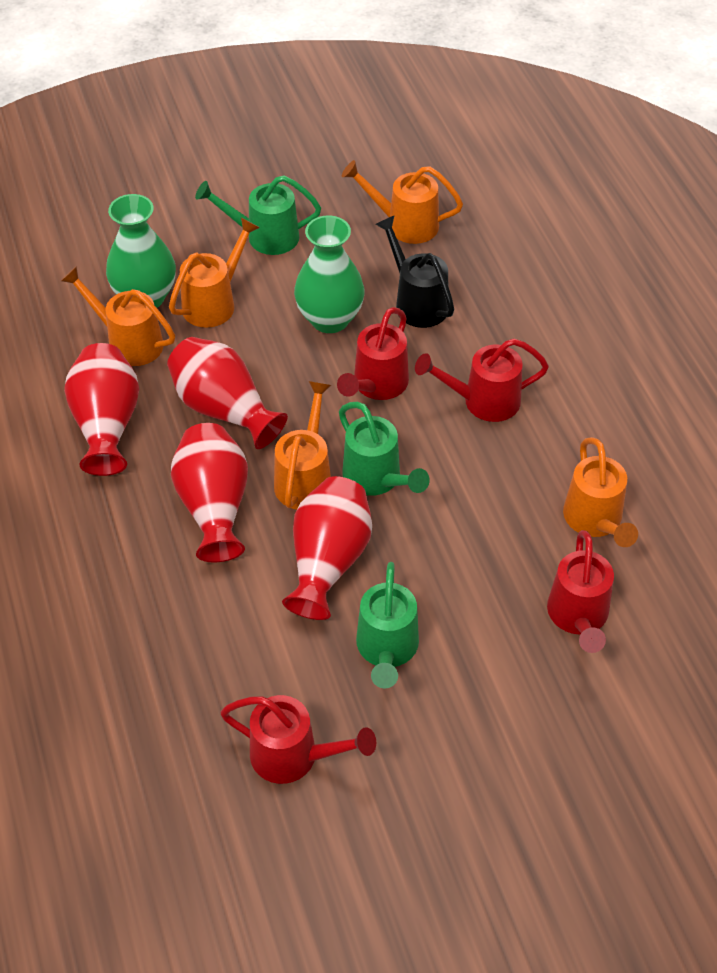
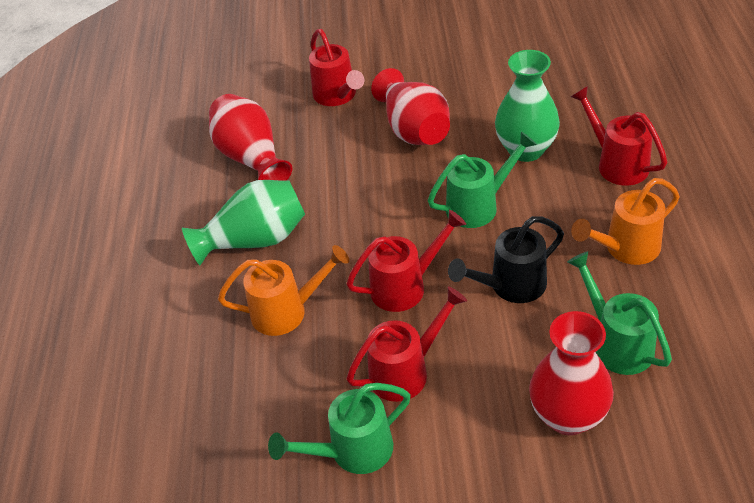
orange watering can: [61,266,175,366] [169,218,260,328] [274,381,331,510] [342,160,463,244] [563,437,638,547] = 5 -> [218,245,349,336] [571,178,680,265] = 2
red vase: [64,343,140,476] [167,337,288,449] [171,423,248,563] [282,476,372,620] = 4 -> [209,94,293,181] [371,68,450,145] [529,311,614,435] = 3

